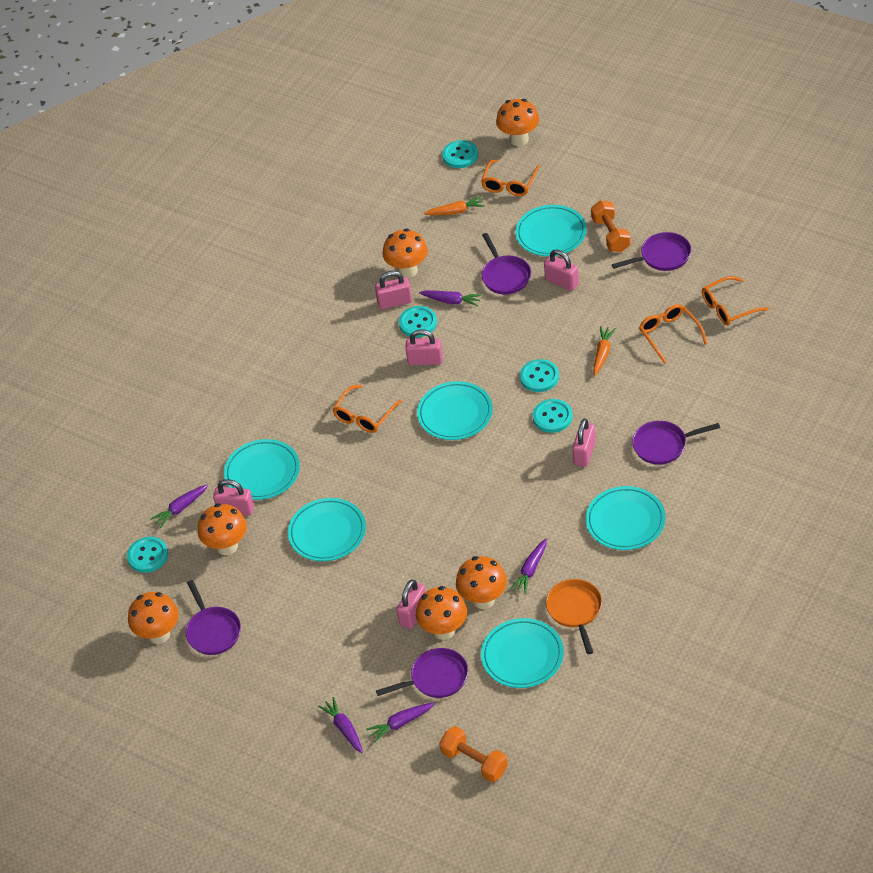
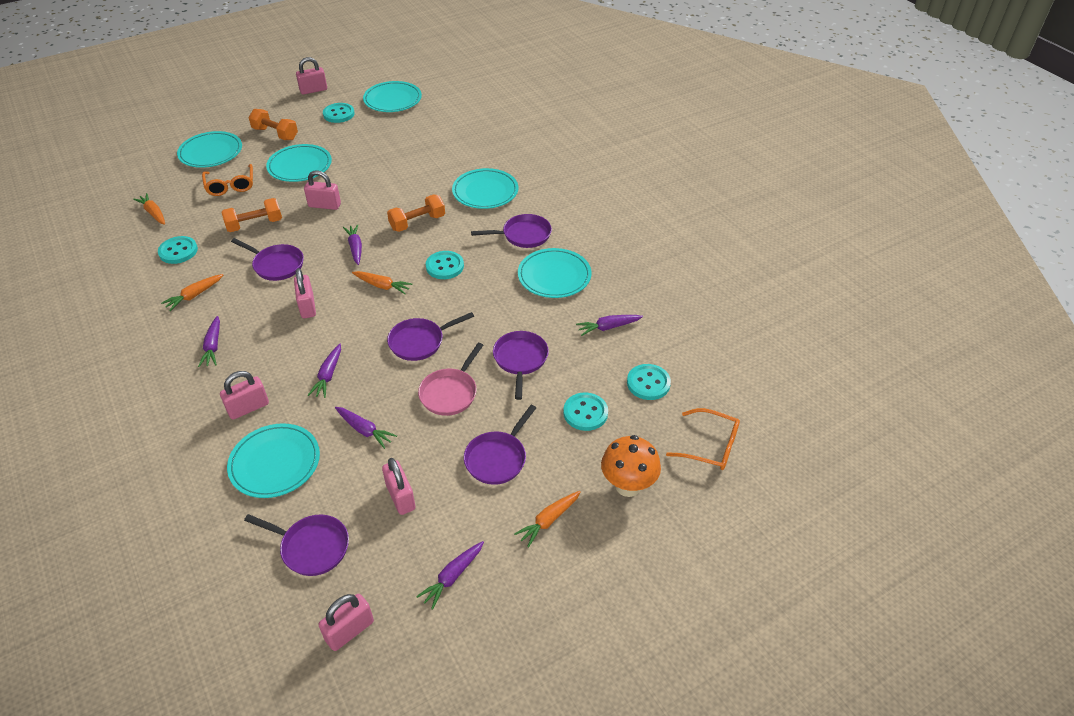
orange carrot: [424,196,485,215] [593,326,616,376] = 2 -> [133,193,165,225] [161,274,223,311] [352,271,413,294] [514,491,581,548] = 4
orange dumbbell: [439,726,508,782] [591,200,631,252] = 2 -> [221,198,282,232] [248,109,298,140] [387,195,445,232] = 3
orange glasses: [332,385,402,433] [481,159,540,196] [639,304,708,364] [702,276,769,325] = 4 -> [202,164,253,196] [666,408,740,470] = 2
orange mushroom: [128,592,179,644] [198,503,247,555] [383,228,428,278] [416,586,467,640] [456,556,507,609] [496,99,539,146] = 6 -> [601,435,661,497] = 1
orange pan: [546,579,602,654] = 1 -> none = 0
pink pan: none = 0 -> [418,343,483,416] = 1
purple carrot: [151,484,208,528] [318,697,363,753] [366,702,435,742] [419,290,482,306] [510,538,547,594] = 5 -> [198,316,220,367] [308,344,341,398] [335,407,397,449] [343,224,362,265] [416,541,484,610] [576,315,643,336] = 6
purple pan: [186,580,241,655] [376,648,468,698] [482,233,531,294] [612,232,691,271] [632,421,720,465] = 5 -> [231,238,304,281] [244,514,349,576] [387,312,474,361] [464,405,536,485] [471,214,552,248] [493,331,549,400] = 6

